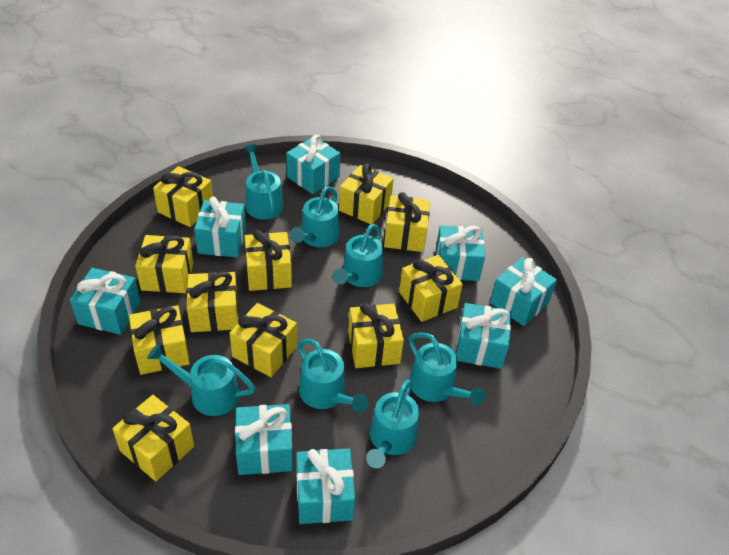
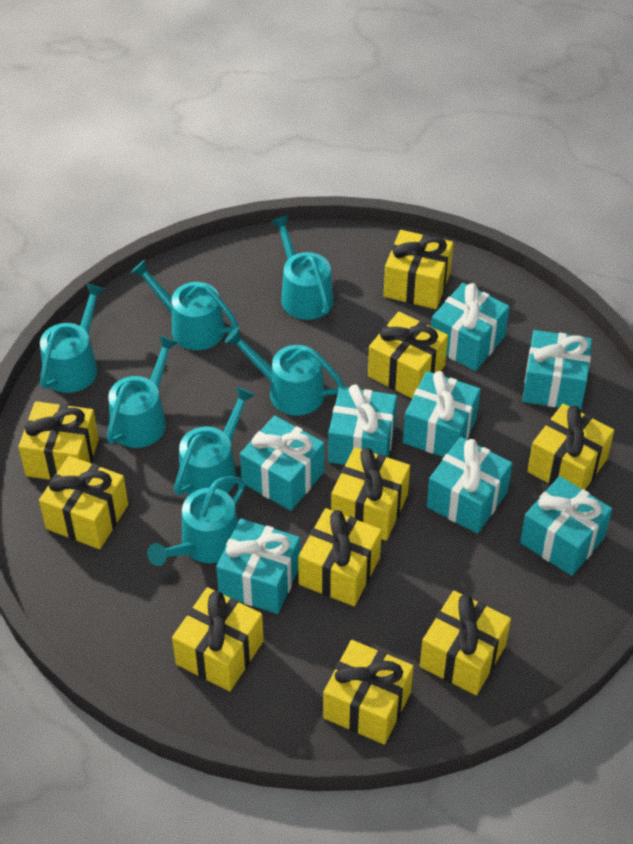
yellow gift: [112,395,194,481] [129,305,190,375] [135,235,194,293] [153,166,213,227] [187,271,238,332] [230,303,297,377] [245,230,292,291] [339,163,393,224] [348,303,404,368] [384,192,430,252] [399,255,463,322] = 11 -> [18,401,99,480] [39,456,128,549] [172,587,264,691] [298,508,382,606] [323,640,413,745] [331,447,410,541] [368,312,448,398] [384,230,453,309] [420,591,511,695] [527,404,614,490] = 10

